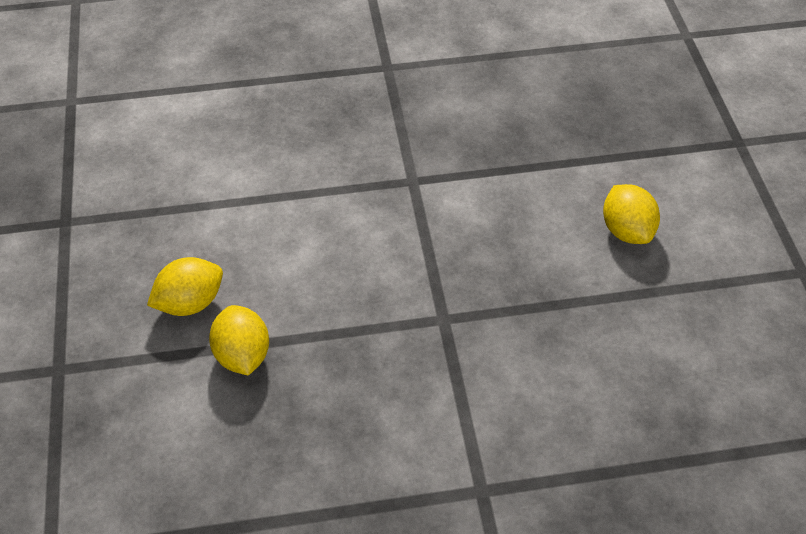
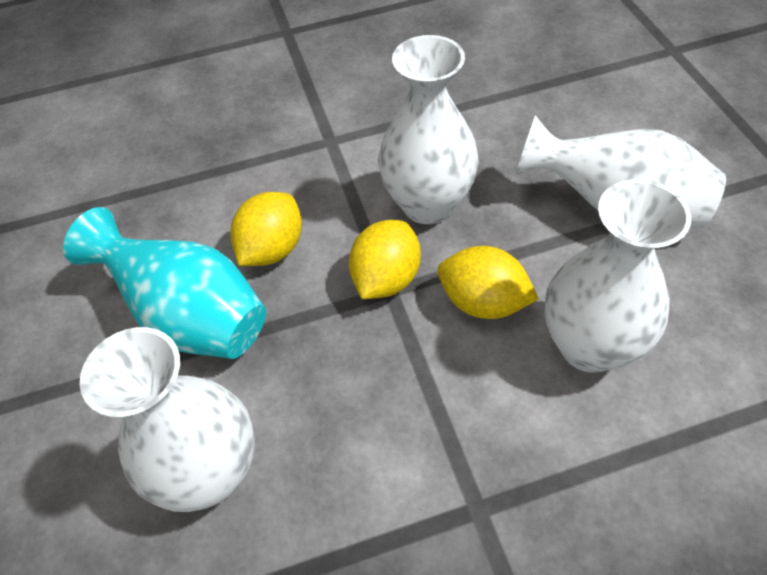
turquoise vase: none = 0 -> [63,207,266,359] = 1
white vase: none = 0 -> [79,327,255,512] [378,35,479,224] [515,115,726,229] [544,179,691,373] = 4

